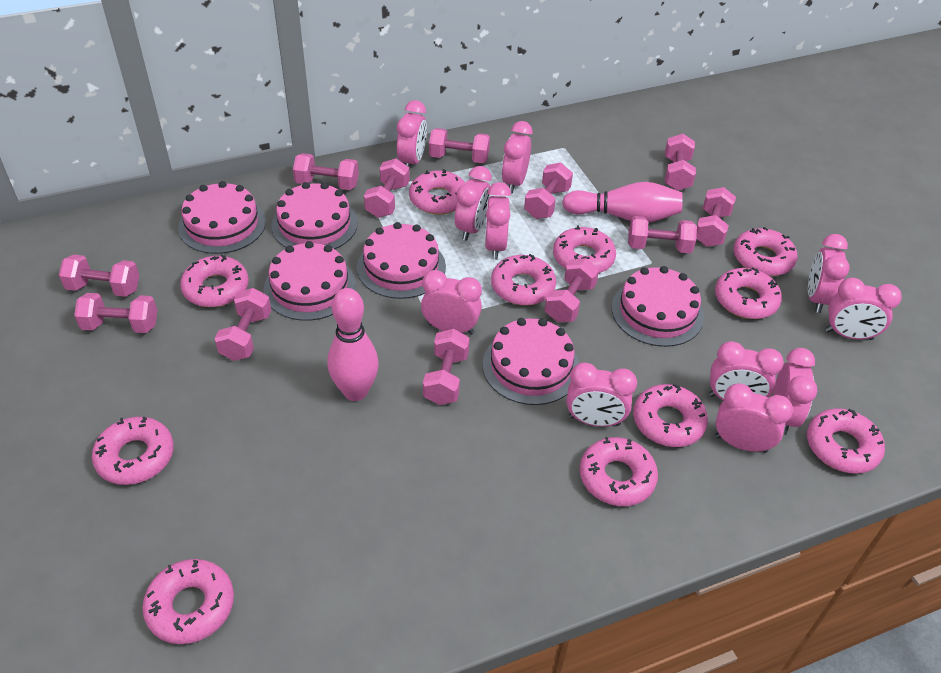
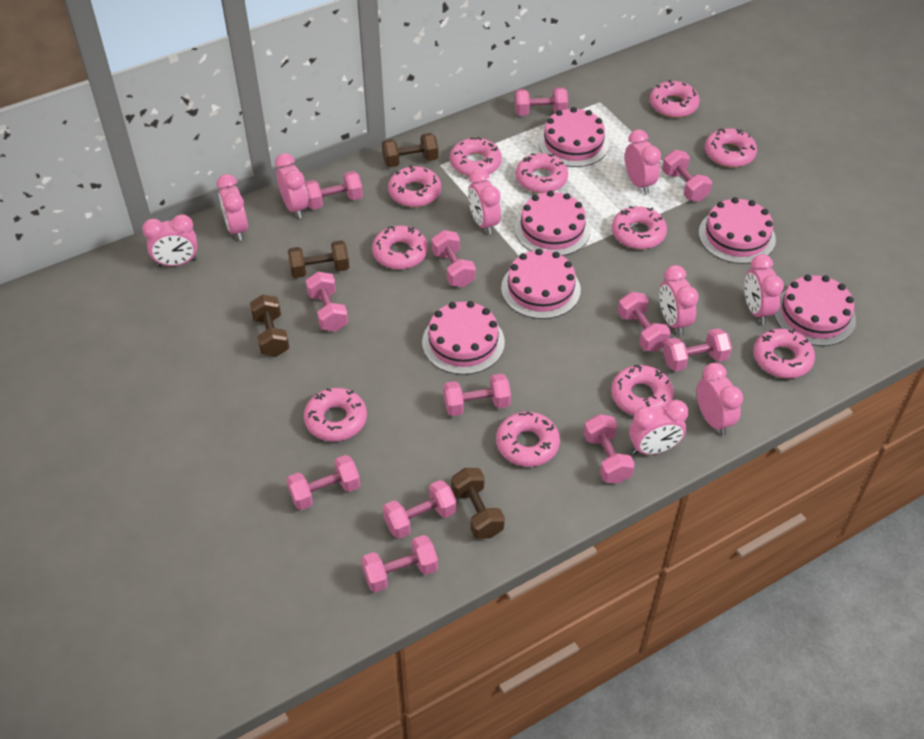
brown dumbbell: none = 0 -> [250,294,289,357] [288,240,349,278] [382,133,438,167] [451,468,505,539] = 4
pink bowling pin: [328,288,379,401] [562,182,683,223] = 2 -> none = 0
pink clock: [397,100,427,171] [421,270,482,335] [455,166,491,241] [485,182,511,260] [501,121,533,193] [567,362,637,427] [709,341,784,401] [715,383,793,453] [773,348,817,435] [808,234,850,313] [825,278,902,340] = 11 -> [142,214,197,266] [217,174,248,241] [275,153,308,219] [468,169,501,235] [625,130,661,194] [629,400,689,455] [659,265,699,335] [697,363,743,436] [744,254,784,324] = 9

